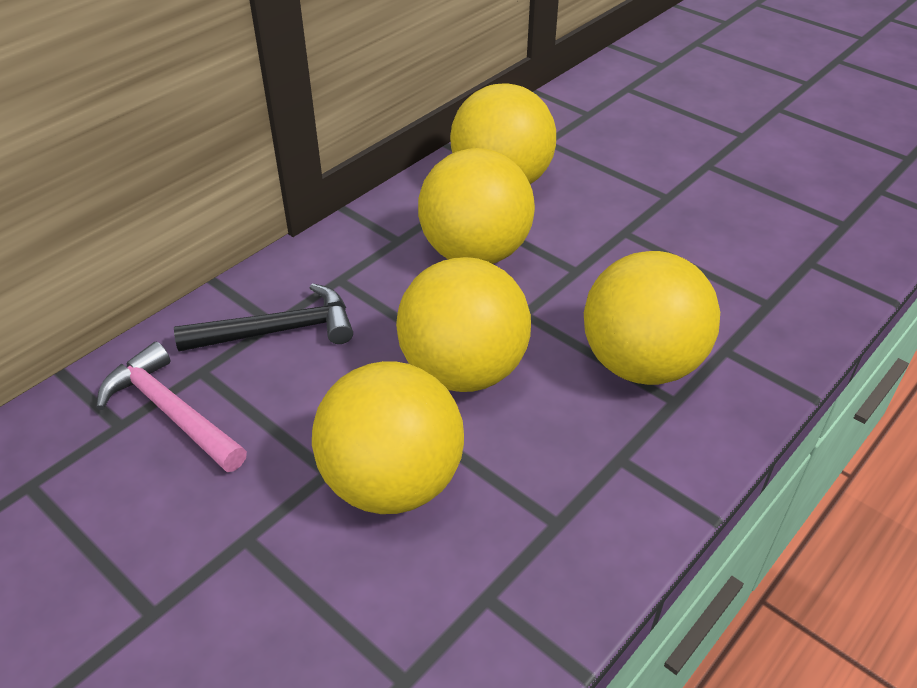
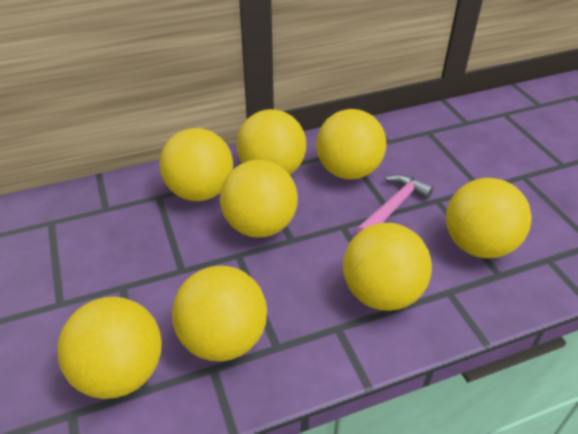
black hammer: [174,283,353,352] = 1 -> none = 0
yellow ball: [312,361,464,514] [396,257,531,392] [418,148,535,264] [450,83,556,184] [584,251,720,385] = 5 -> [57,297,162,399] [159,128,233,201] [172,266,267,361] [220,160,298,238] [237,109,306,175] [316,109,386,179] [343,223,432,311] [446,178,532,258] = 8

